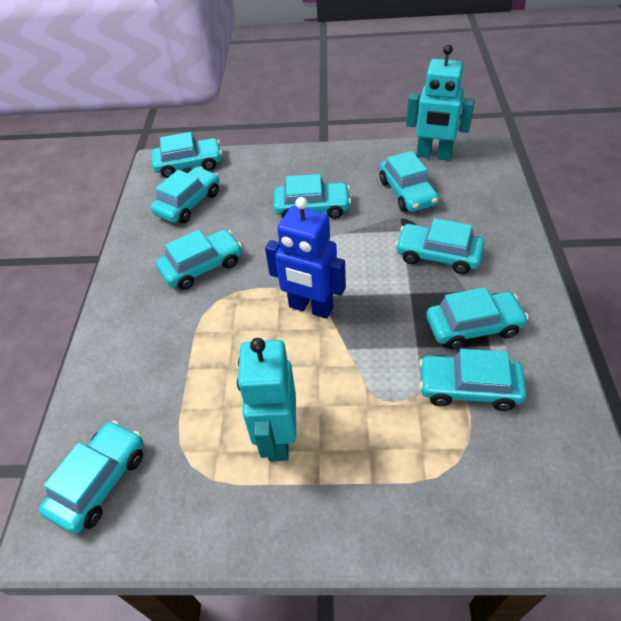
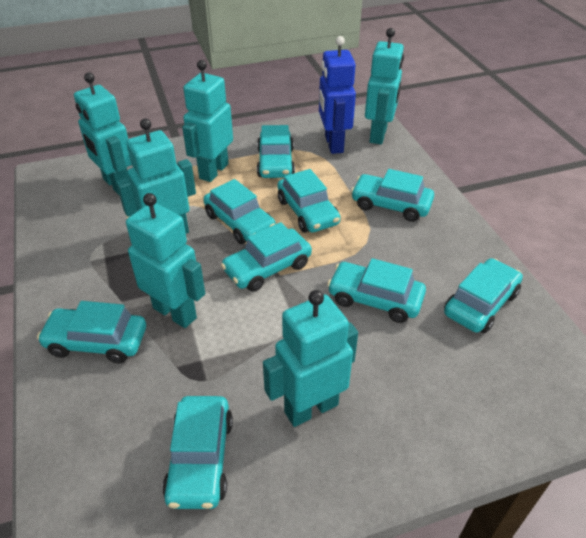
turquoise robot: [237,338,296,461] [406,44,475,161] = 2 -> [74,73,131,196] [116,118,196,234] [126,193,205,328] [182,60,233,182] [263,290,358,427] [365,28,404,144] = 6

